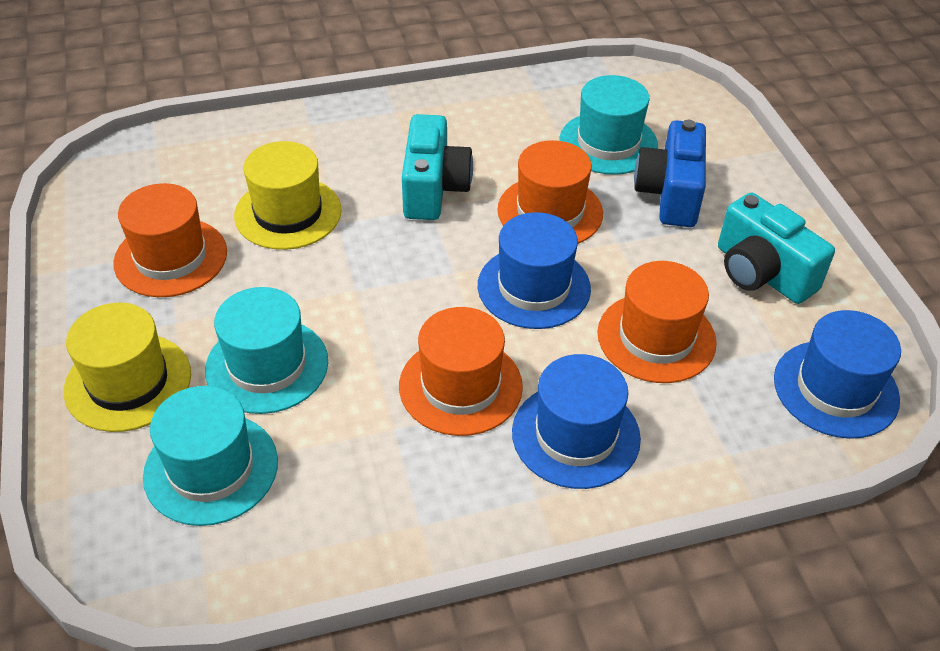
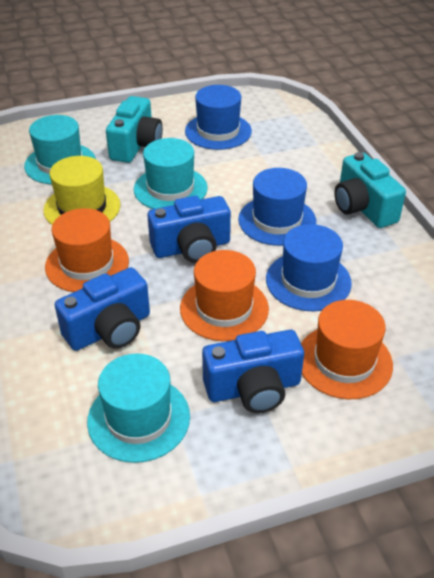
blue camera: [634,120,706,227] = 1 -> [55,267,150,351] [147,196,231,263] [202,330,304,413] = 3
orange hat: [113,183,227,297] [399,307,523,436] [497,140,603,244] [597,261,717,383] = 4 -> [45,208,129,292] [180,250,269,341] [301,300,393,399] = 3
yellow hat: [64,303,191,432] [234,141,342,250] = 2 -> [43,156,121,225] = 1

